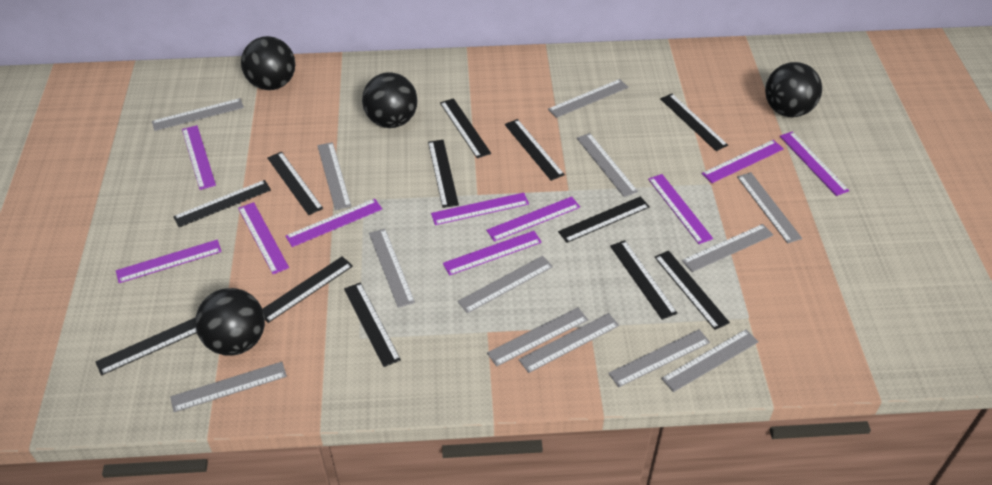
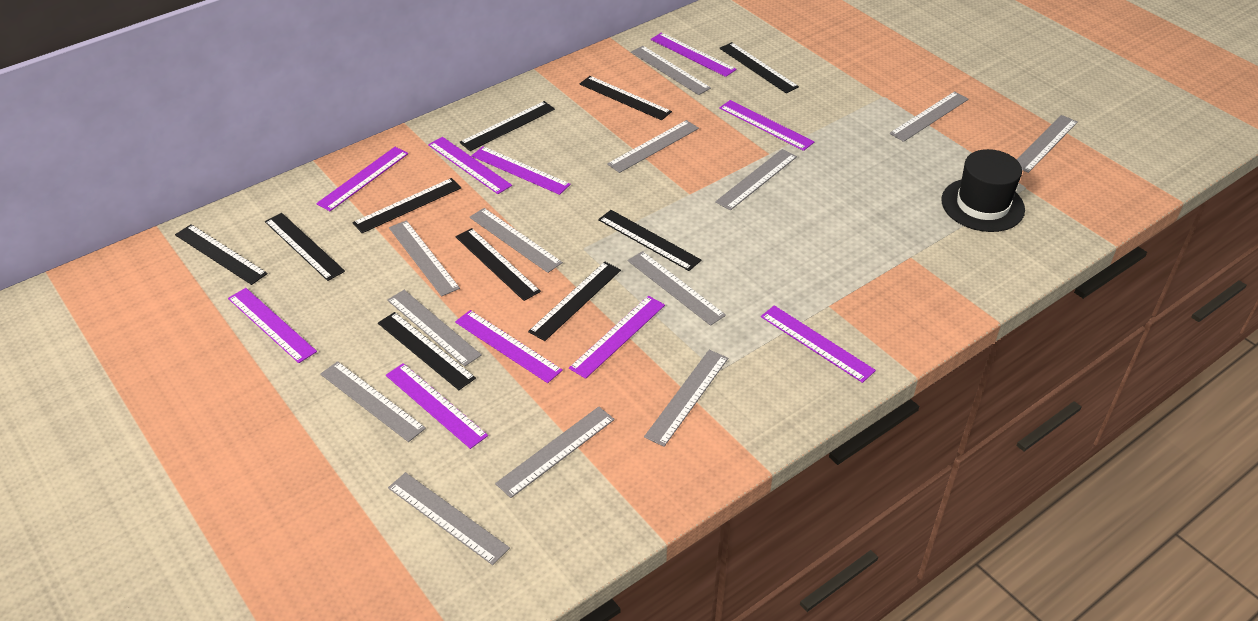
black ball: [195,288,265,355] [241,36,296,90] [362,72,418,128] [765,62,822,117] = 4 -> none = 0
black hat: none = 0 -> [941,149,1025,232] = 1
black ruler: [96,318,197,376] [173,180,271,227] [263,256,353,323] [267,152,323,215] [344,282,401,367] [428,140,459,208] [440,98,491,158] [505,119,565,181] [558,196,650,243] [610,240,678,320] [655,251,730,330] [660,94,728,151] = 12 -> [175,224,268,285] [265,213,345,281] [352,178,461,233] [378,312,476,390] [455,228,541,301] [460,101,555,151] [528,262,621,341] [579,76,672,120] [598,210,701,271] [720,42,799,93] = 10

